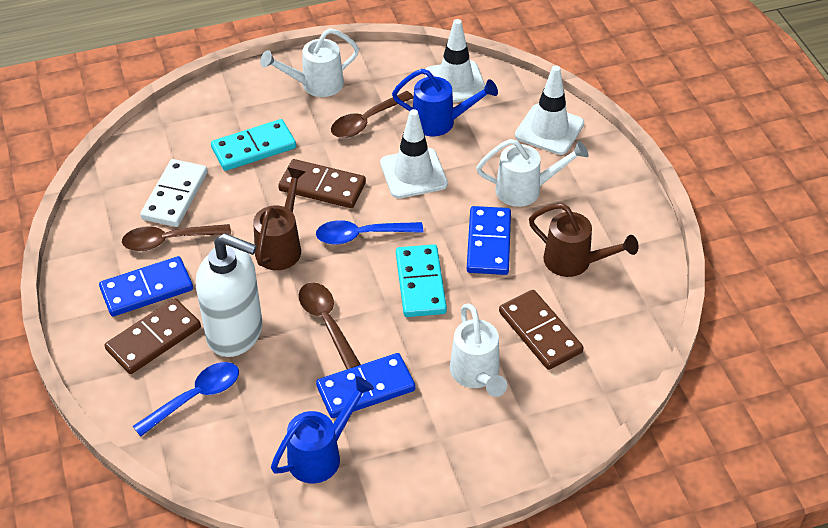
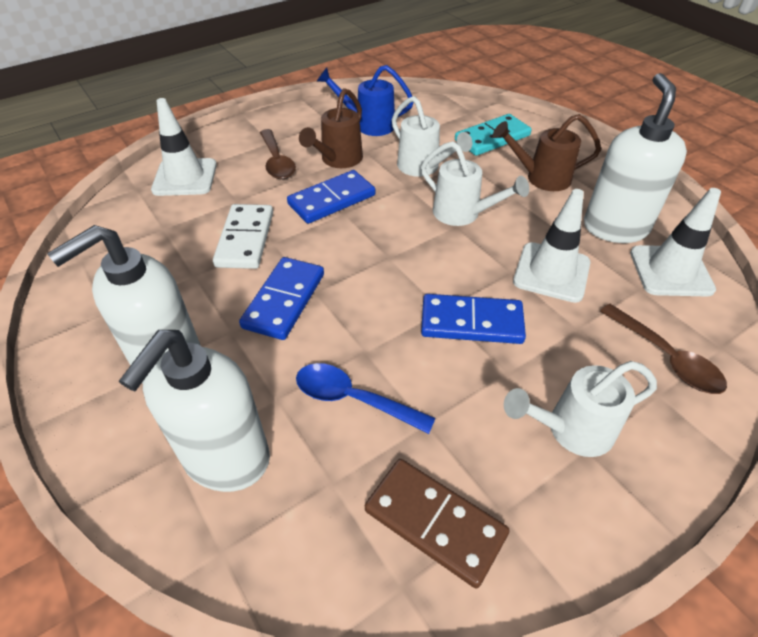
blue spoon: [133,362,239,437] [316,220,423,245] = 2 -> [296,363,436,434] = 1
blue watering can: [271,376,374,483] [392,69,498,136] = 2 -> [317,65,414,136] = 1
brown domino: [105,298,201,374] [278,159,366,208] [499,290,584,370] = 3 -> [365,459,510,588] = 1
brown spoon: [122,224,231,251] [299,282,361,369] [331,91,414,138] = 3 -> [260,129,296,179] [600,304,727,394] = 2
turquoise domino: [211,119,296,171] [396,244,447,317] = 2 -> [455,114,532,156] = 1
white soap dispenser: [196,233,262,357] = 1 -> [47,225,201,384] [119,330,270,492] [584,73,687,243] = 3

